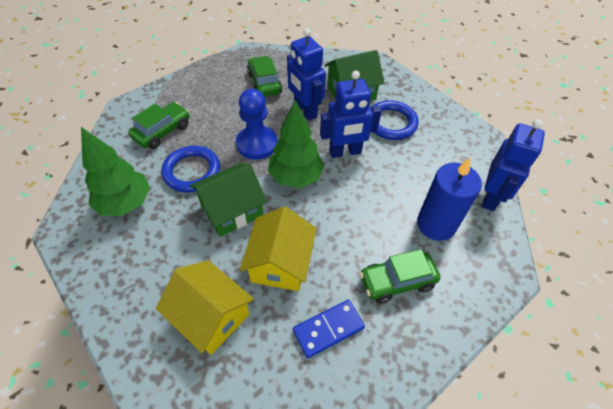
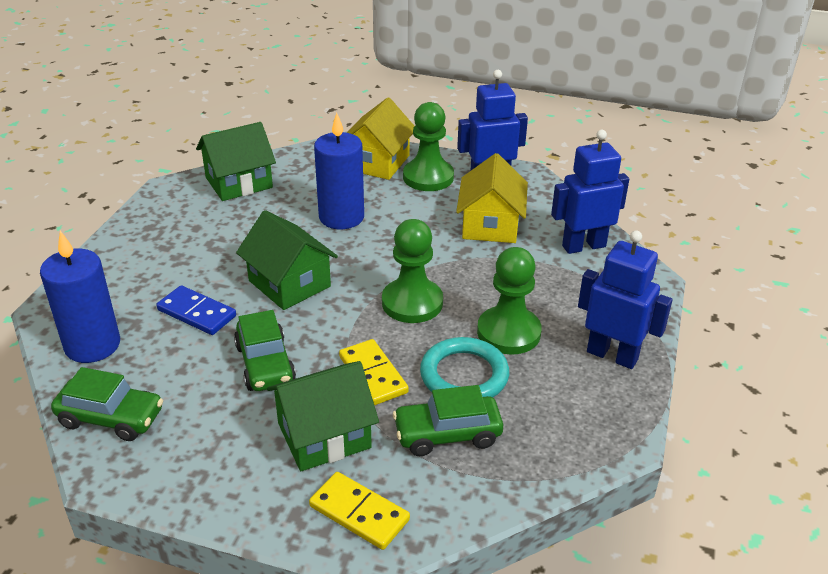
blue candle: [417,158,482,241] = 1 -> [40,231,120,363] [314,113,364,229] = 2
blue pawn: [236,89,277,160] = 1 -> none = 0
blue ring: [161,146,220,193] [373,100,419,140] = 2 -> none = 0
green house: [190,163,267,237] [324,50,384,101] = 2 -> [196,122,276,201] [236,210,338,310] [267,361,379,471] = 3
green pawn: none = 0 -> [382,219,443,323] [403,102,454,191] [477,247,542,355] = 3
green tree: [81,127,150,216] [268,99,324,188] = 2 -> none = 0
turquoise ring: none = 0 -> [420,337,509,397] = 1
yellow domino: none = 0 -> [309,472,410,550] [339,339,409,405] = 2

